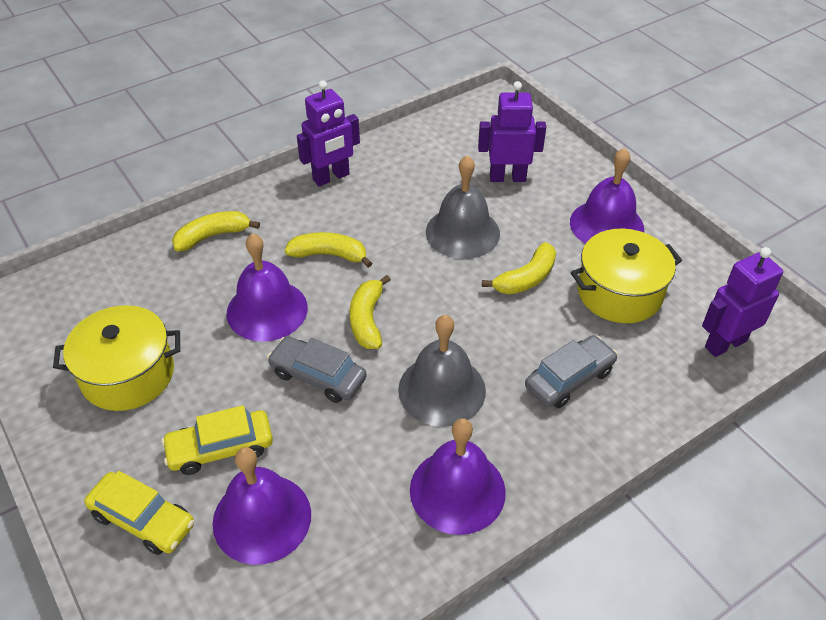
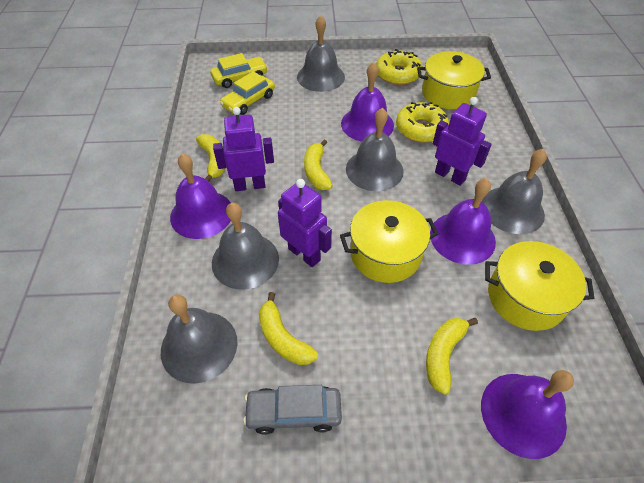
grey bell: [398,315,486,427] [426,155,500,259] = 2 -> [161,294,238,384] [212,203,279,290] [297,15,345,92] [346,108,404,191] [482,149,547,234] = 5
grey car: [267,336,367,403] [525,335,618,408] = 2 -> [243,385,342,435] = 1
yellow donut: none = 0 -> [376,49,423,85] [396,102,449,142] = 2
yellow pot: [53,305,180,411] [571,229,682,323] = 2 -> [340,200,438,283] [417,51,491,109] [485,241,594,331] = 3

